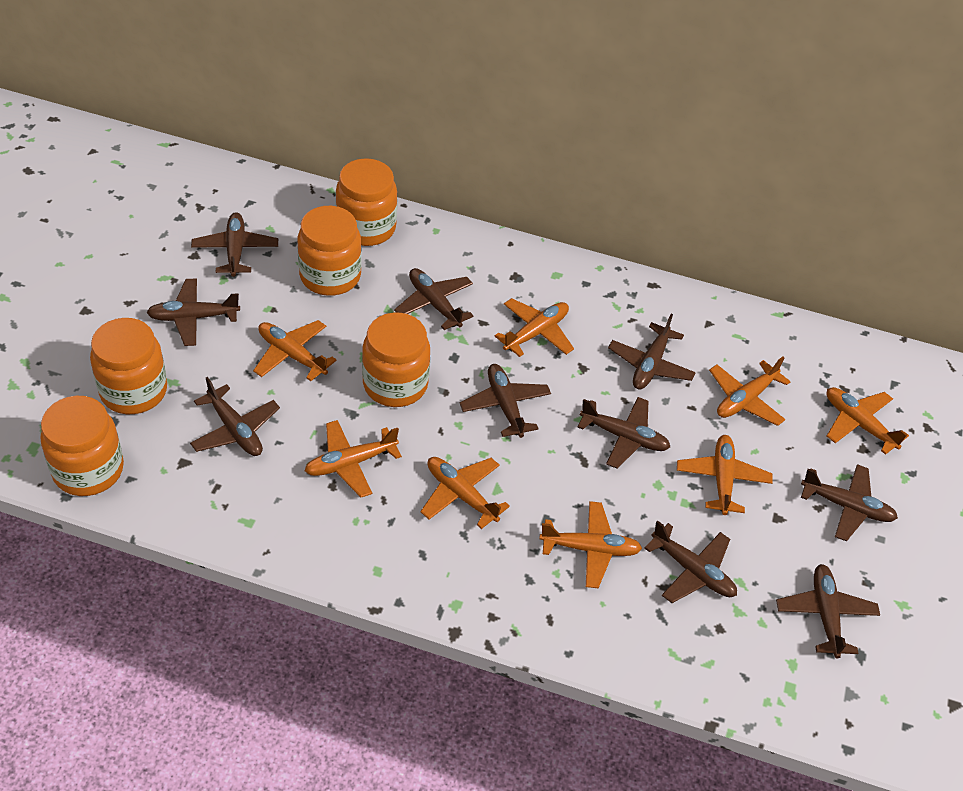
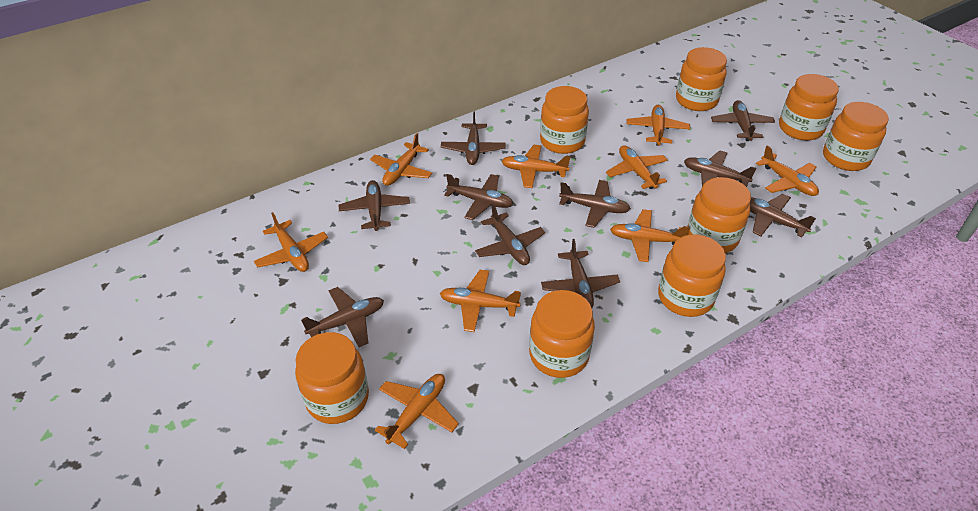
orange jar: [41,396,124,496] [90,318,167,414] [297,206,362,296] [336,158,397,246] [362,313,430,407] = 5 -> [295,332,369,424] [529,290,595,378] [540,86,589,154] [658,234,726,317] [676,47,727,111] [687,177,751,253] [779,74,839,141] [823,102,889,171] = 8
orange plane: [253,320,337,381] [305,420,402,497] [420,457,510,529] [495,298,574,357] [539,501,642,588] [677,435,773,515] [709,357,791,426] [826,387,909,455] = 8 -> [254,212,328,272] [370,133,432,186] [375,374,459,449] [440,270,521,332] [502,145,570,188] [606,145,668,189] [610,209,690,262] [627,105,690,146] [756,145,819,196] = 9

